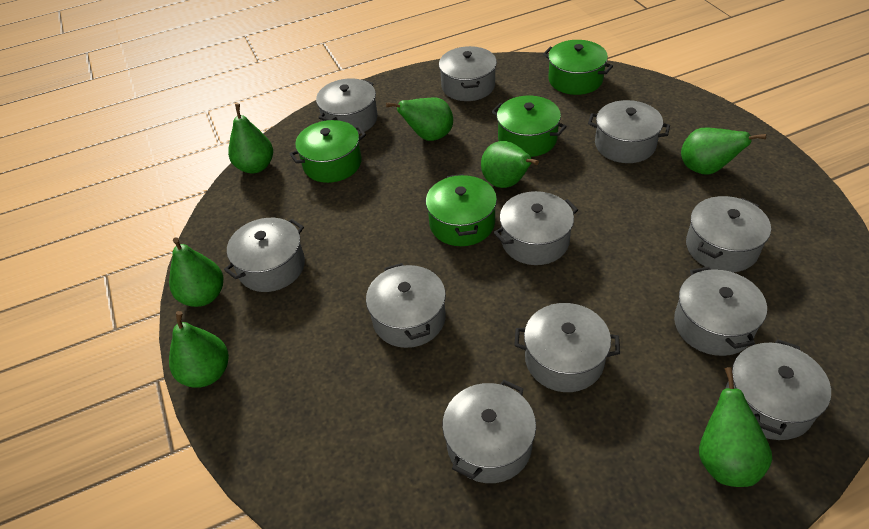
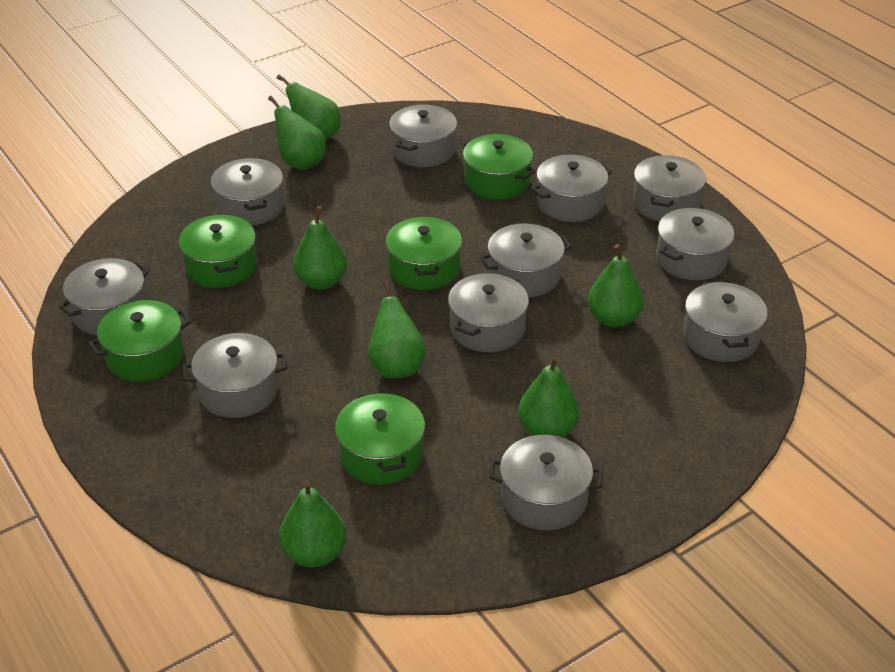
green pot: [290,120,366,183] [426,174,497,246] [492,96,567,157] [543,40,613,95] = 4 -> [89,300,191,382] [179,215,257,288] [335,391,425,485] [386,216,462,290] [461,134,536,200] = 5

